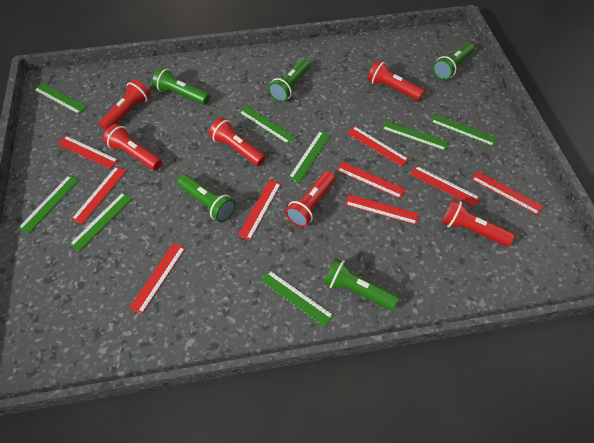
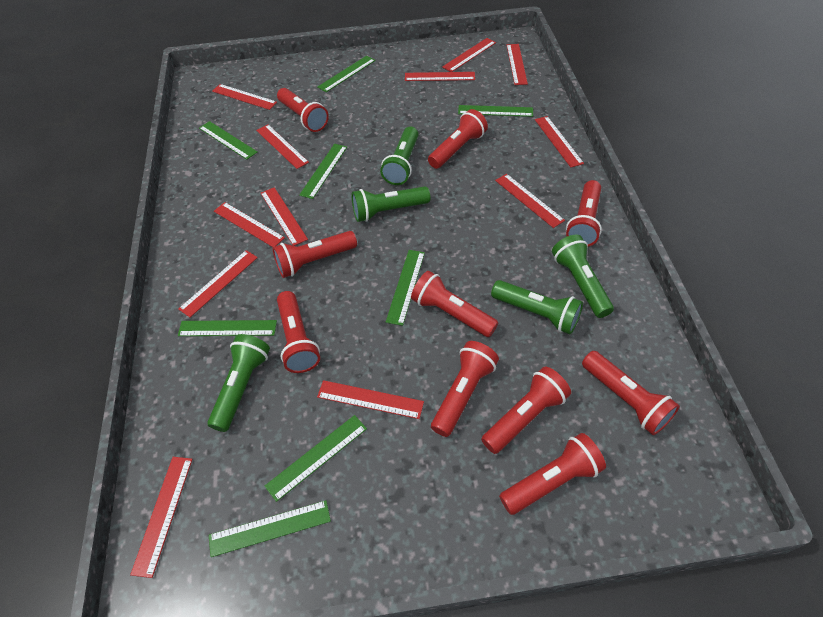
red flashlight: [99,79,150,131] [103,124,162,170] [209,117,266,166] [285,171,335,227] [367,60,424,101] [441,199,515,247] = 6 -> [272,231,357,278] [277,88,329,132] [277,291,320,373] [411,271,498,337] [428,109,488,169] [431,341,499,437] [481,367,571,454] [499,433,606,515] [566,180,602,246] [582,351,680,435] = 10
red ruler: [58,136,118,169] [72,166,126,224] [129,243,185,314] [238,180,281,240] [337,161,406,199] [345,194,419,225] [347,126,409,167] [410,166,480,207] [472,171,543,215] = 9 -> [130,457,193,578] [178,250,258,317] [212,84,277,110] [214,202,285,247] [256,125,309,169] [261,187,308,246] [317,380,424,419] [405,72,475,81] [442,38,496,72] [495,174,565,228] [507,44,528,85] [535,116,584,168] = 12

